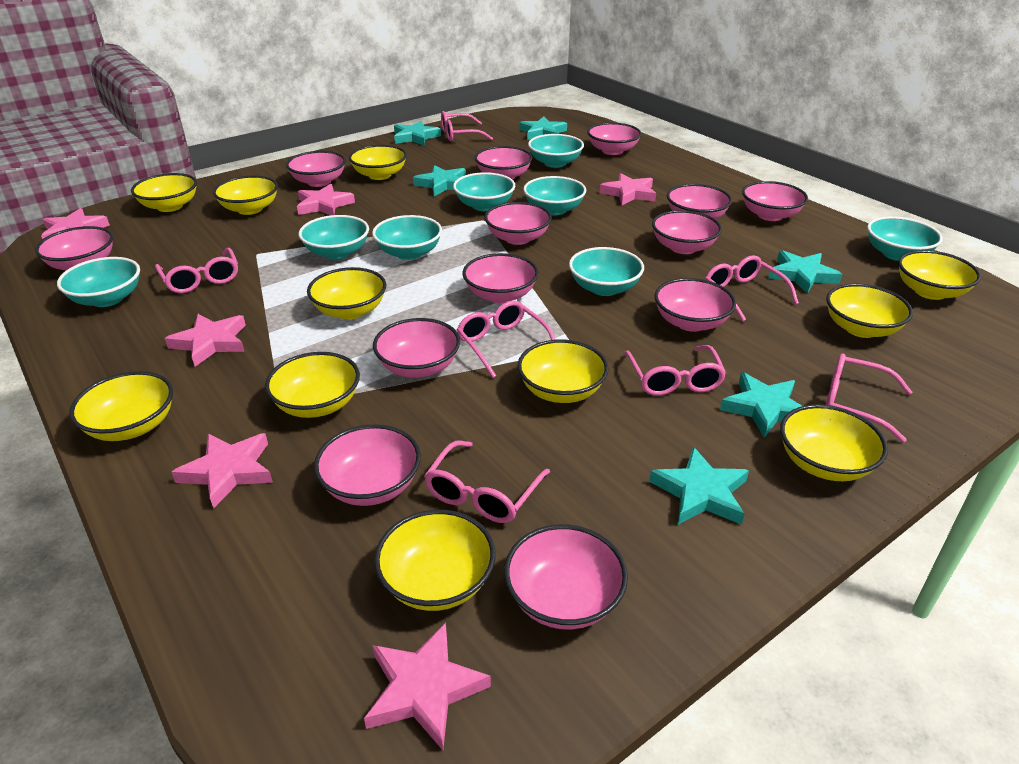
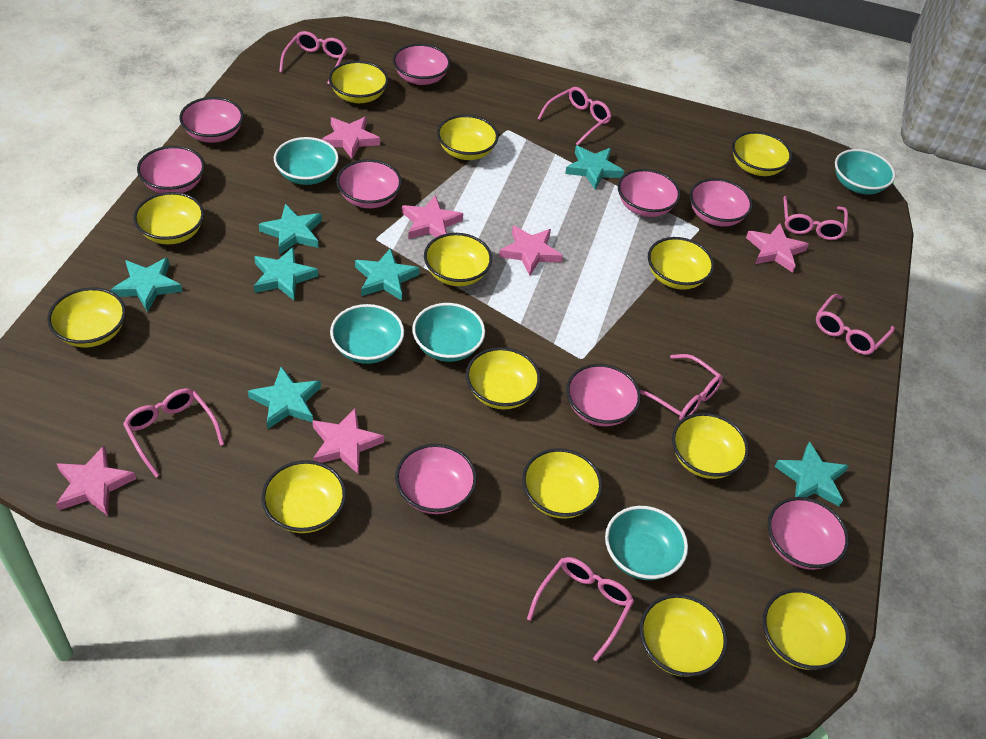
pink bowl: [35,226,113,270] [286,151,346,187] [314,424,421,506] [373,318,460,378] [462,253,539,303] [475,146,532,180] [484,202,552,245] [504,524,628,629] [587,123,641,155] [652,210,722,254] [654,278,736,332] [667,184,732,219] [742,181,808,221] = 13 -> [137,146,205,193] [179,97,244,143] [336,159,402,208] [393,44,451,85] [395,444,477,514] [566,364,641,426] [618,169,681,217] [690,178,753,227] [767,497,849,570] = 9
turquoise bowl: [57,257,140,307] [299,215,369,260] [372,215,442,260] [453,172,515,211] [523,176,586,215] [528,134,584,168] [569,247,644,296] [867,216,943,261] = 8 -> [274,137,339,185] [330,304,404,364] [412,303,485,362] [605,506,688,580] [835,149,895,194] = 5
turquoise star: [394,121,441,146] [413,165,466,196] [519,116,567,140] [649,447,749,525] [720,372,802,438] [768,250,842,294] = 6 -> [111,257,183,312] [248,366,321,429] [254,247,318,300] [259,204,322,255] [355,248,420,301] [565,146,624,189] [774,441,849,507] = 7
yellow bowl: [69,371,173,441] [131,173,197,212] [213,175,278,215] [265,352,360,418] [307,267,386,319] [349,145,407,180] [374,510,495,611] [517,339,609,403] [780,404,888,481] [826,283,913,338] [898,250,981,300] = 11 -> [48,287,126,347] [133,192,204,244] [262,460,346,533] [329,61,388,103] [424,233,492,286] [437,115,499,160] [466,347,541,409] [522,448,602,519] [639,594,727,677] [648,237,714,290] [672,413,749,479] [732,131,792,176] [763,589,850,670] = 13

